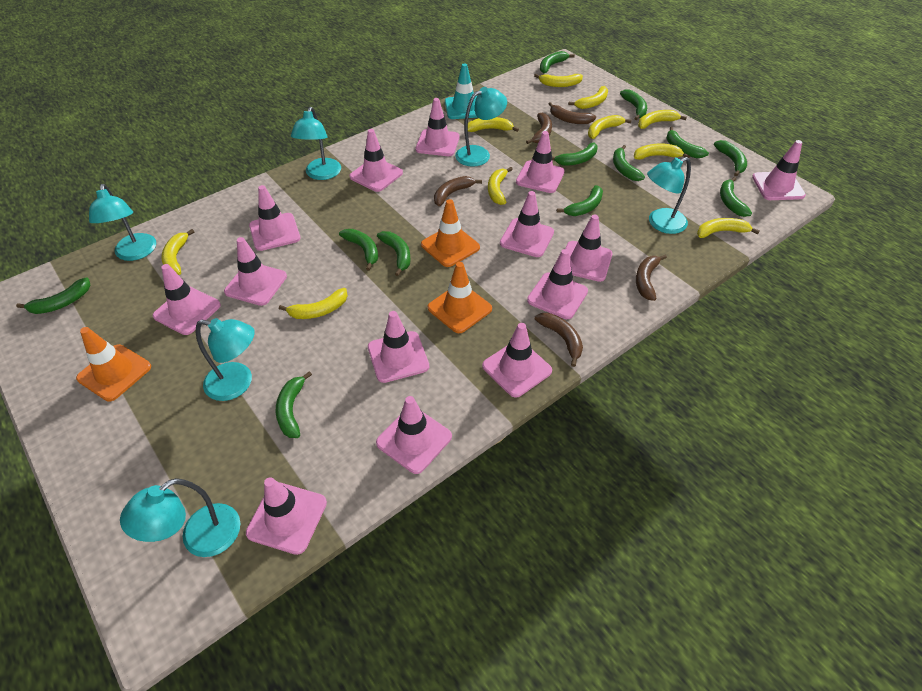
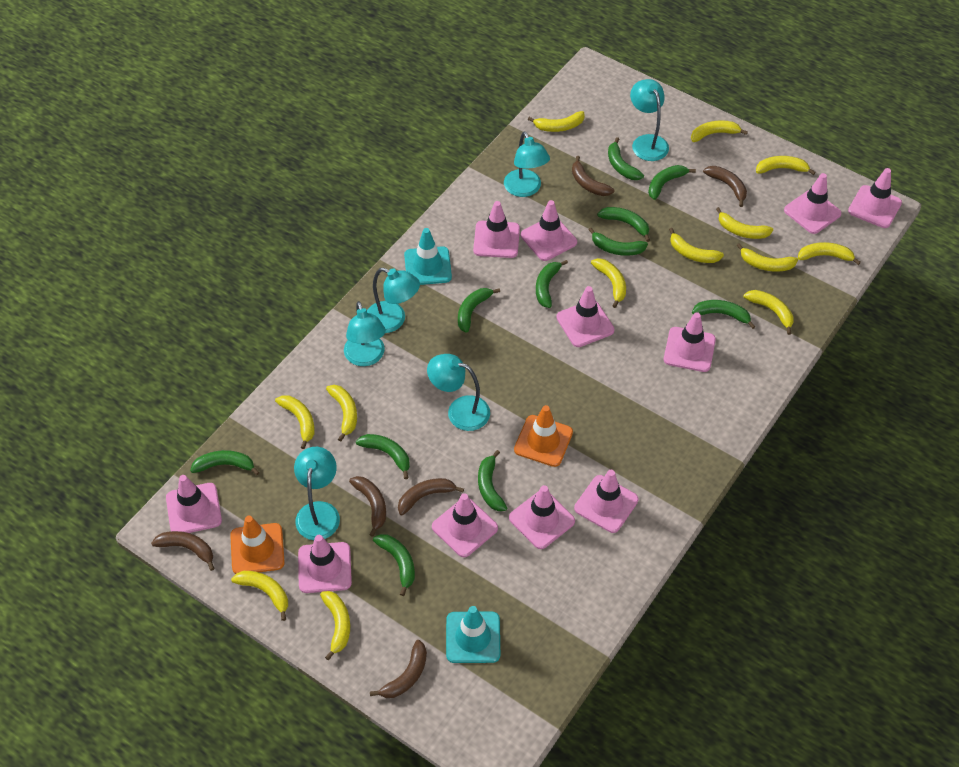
brown banana: [434,176,482,206] [526,113,552,144] [535,313,583,367] [549,102,596,124] [636,255,667,301] = 5 -> [151,531,215,571] [349,476,386,537] [370,640,427,698] [398,478,464,516] [572,156,614,196] [703,166,747,207] = 6
green banana: [16,277,90,314] [276,371,312,438] [339,229,378,271] [377,231,411,276] [540,51,575,74] [552,143,598,166] [557,185,603,216] [613,145,645,181] [620,89,647,120] [666,127,709,158] [714,140,747,176] [720,177,752,217] = 12 -> [190,450,260,475] [356,434,410,479] [373,534,415,596] [458,288,500,333] [478,450,507,511] [536,260,568,308] [588,228,648,256] [597,207,650,242] [608,137,644,180] [648,165,696,200] [692,300,755,329] = 11
orange traffic cone: [76,327,151,401] [421,199,480,267] [428,262,492,333] = 3 -> [230,516,285,574] [514,405,573,467] = 2
pink traffic cone: [153,264,221,335] [224,237,287,306] [246,477,327,555] [249,185,301,251] [349,129,403,192] [368,311,429,383] [376,396,452,474] [415,98,460,156] [482,323,552,397] [500,191,554,257] [516,131,565,193] [527,249,588,319] [565,214,613,282] [752,140,806,200] = 14 -> [166,475,222,533] [298,535,352,593] [432,493,498,557] [473,201,520,258] [509,485,575,549] [521,200,577,261] [556,286,614,347] [574,470,639,533] [664,312,716,372] [784,173,841,234] [848,168,902,228] = 11
turquoise traffic cone: [445,63,478,119] = 1 -> [404,228,452,285] [446,606,500,663] = 2
yellow banana: [161,229,194,275] [279,288,348,319] [468,117,519,132] [488,167,513,205] [534,74,583,87] [568,86,608,109] [588,115,631,139] [634,143,690,160] [638,110,687,129] [697,218,760,238] = 10 -> [231,571,288,621] [275,395,315,449] [320,591,350,660] [326,385,357,442] [528,111,585,132] [591,258,626,308] [669,228,724,263] [691,120,748,142] [716,207,773,239] [736,243,798,272] [744,290,793,335] [756,156,816,175] [798,242,861,265] = 13

